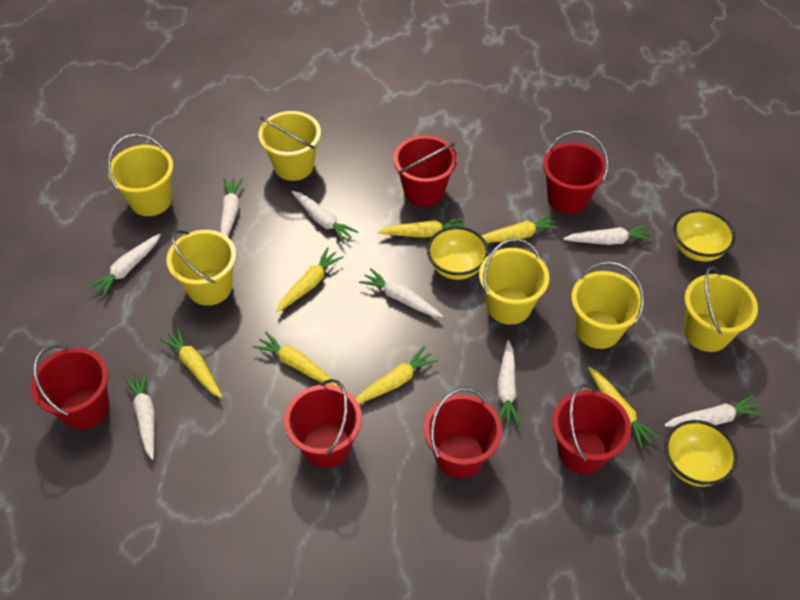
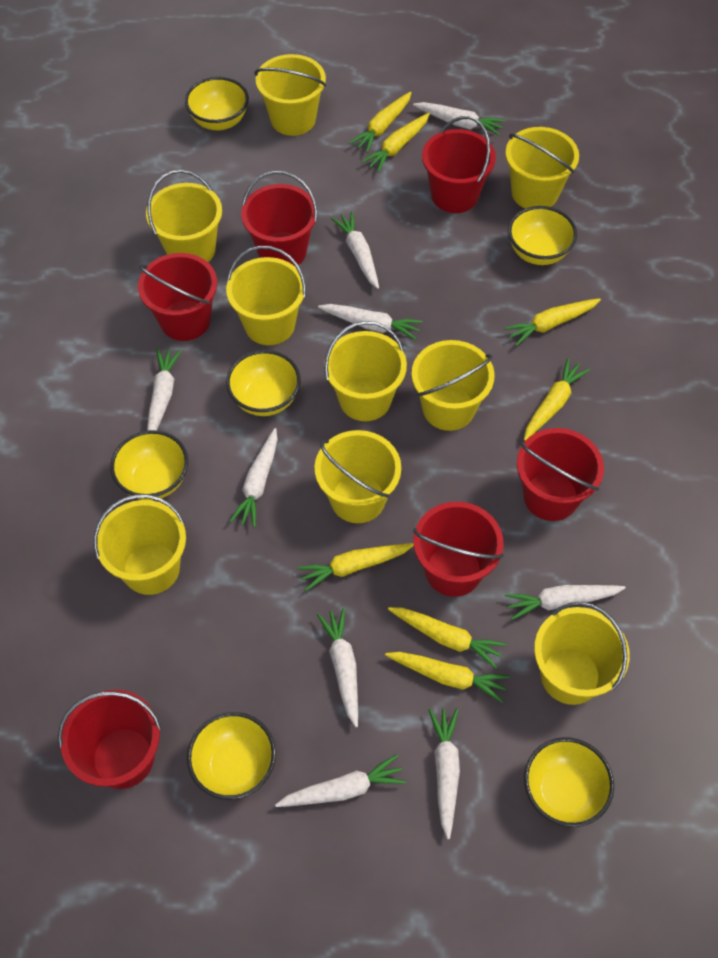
white carrot: [88,233,161,298] [124,371,155,460] [220,178,243,237] [291,191,358,244] [359,268,443,317] [498,340,520,427] [563,225,653,245] [664,395,764,427] = 8 -> [147,348,182,431] [229,428,278,528] [275,754,406,807] [317,608,358,727] [318,304,422,340] [331,211,379,289] [413,102,506,136] [429,708,460,839] [505,585,625,620] = 9
yellow bowl: [427,227,489,280] [665,420,737,487] [673,209,735,262] = 3 -> [110,430,188,500] [185,77,249,130] [187,712,276,800] [226,350,301,416] [508,206,577,265] [524,737,614,827] = 6
yellow bucket: [108,134,174,216] [166,230,236,306] [258,111,321,181] [479,238,550,325] [571,262,644,349] [684,266,758,352] = 6 -> [94,494,186,595] [146,170,222,262] [226,246,306,345] [255,54,326,136] [315,430,401,523] [324,321,407,421] [412,340,495,431] [505,127,579,209] [534,602,630,705] = 9

